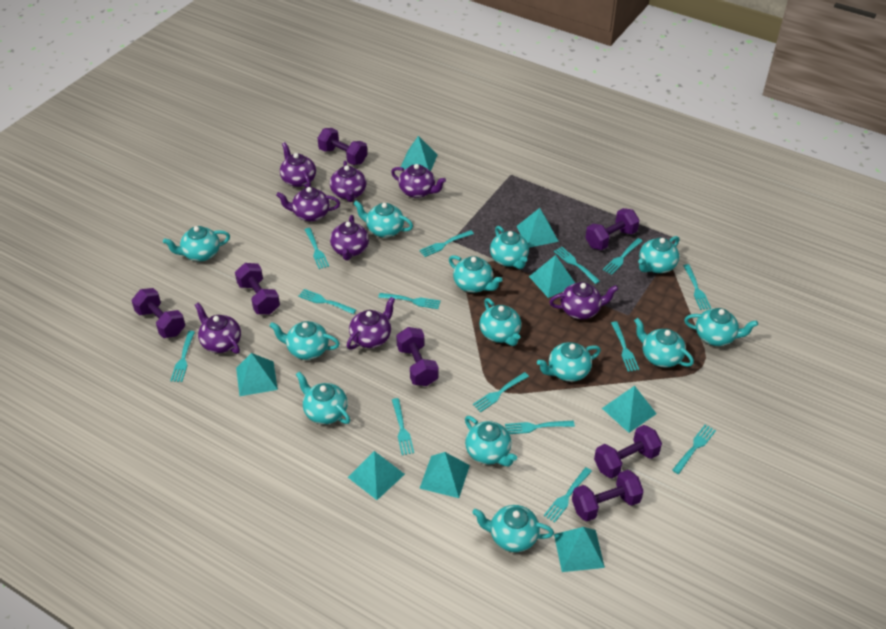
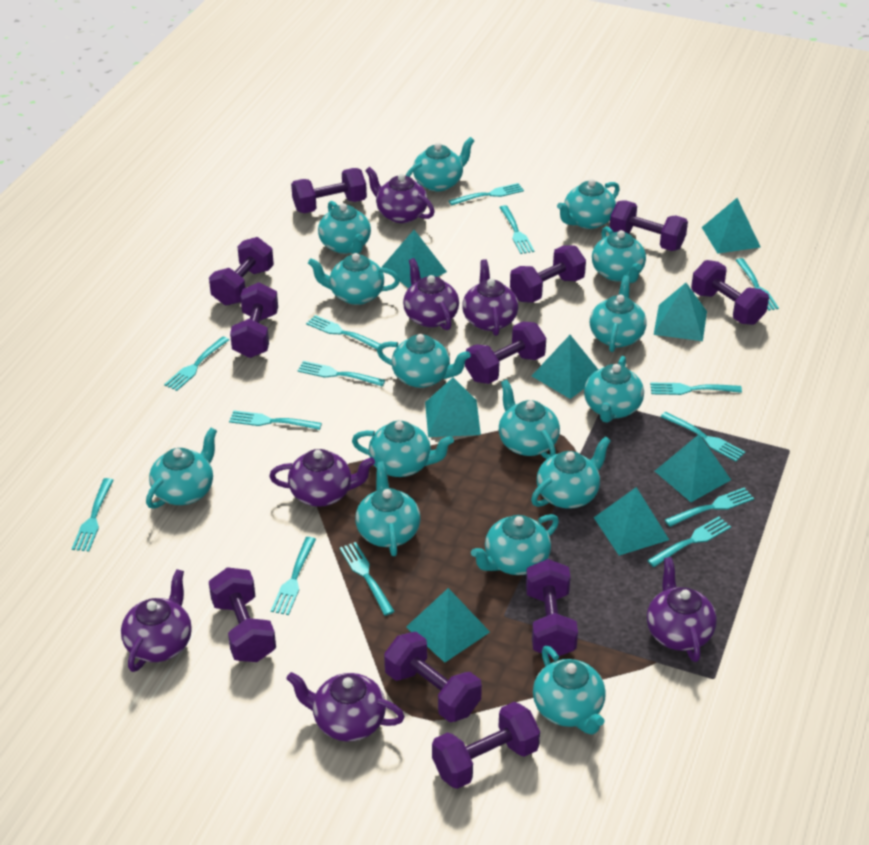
purple dumbbell: [132,288,185,338] [235,263,280,314] [318,128,368,165] [396,327,439,386] [572,470,644,521] [585,208,640,250] [594,425,662,478] = 7 -> [209,237,274,306] [209,567,276,662] [230,282,278,358] [291,168,367,213] [384,632,482,722] [432,702,540,789] [465,321,546,384] [510,245,586,303] [526,559,578,657] [609,200,688,251] [691,260,769,325] = 11
purple teapot: [195,302,241,354] [276,187,340,222] [280,142,316,188] [330,161,366,202] [330,215,369,260] [347,297,395,350] [391,164,446,198] [549,282,618,319] = 8 -> [121,569,192,672] [269,449,375,507] [286,672,405,742] [365,167,435,223] [403,258,459,330] [462,259,518,336] [647,557,717,662] = 7
turquoise teapot: [163,226,230,261] [270,321,340,360] [296,371,350,424] [353,201,413,238] [449,255,502,293] [465,416,517,466] [472,505,554,552] [479,298,521,346] [490,226,529,269] [537,342,601,382] [634,318,694,368] [638,236,679,273] [684,308,758,346] = 13 -> [146,428,217,509] [308,253,400,305] [318,201,371,254] [352,421,454,477] [356,461,420,556] [377,334,471,388] [406,137,474,192] [471,514,559,575] [499,380,560,459] [531,436,611,509] [533,646,606,735] [557,179,620,229] [584,356,644,423] [590,275,646,352] [592,226,646,283] = 15

